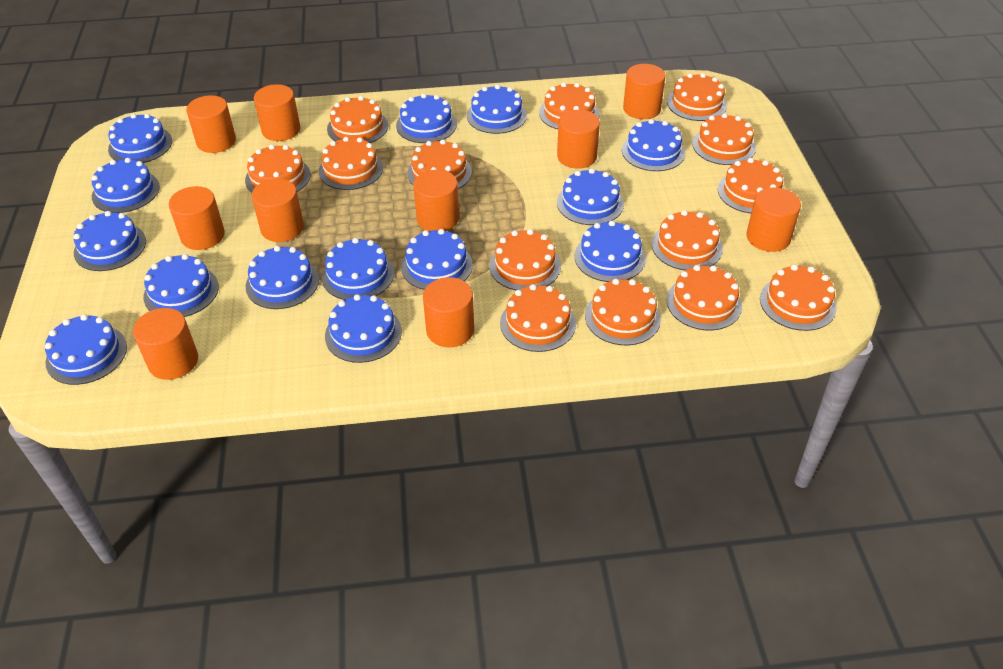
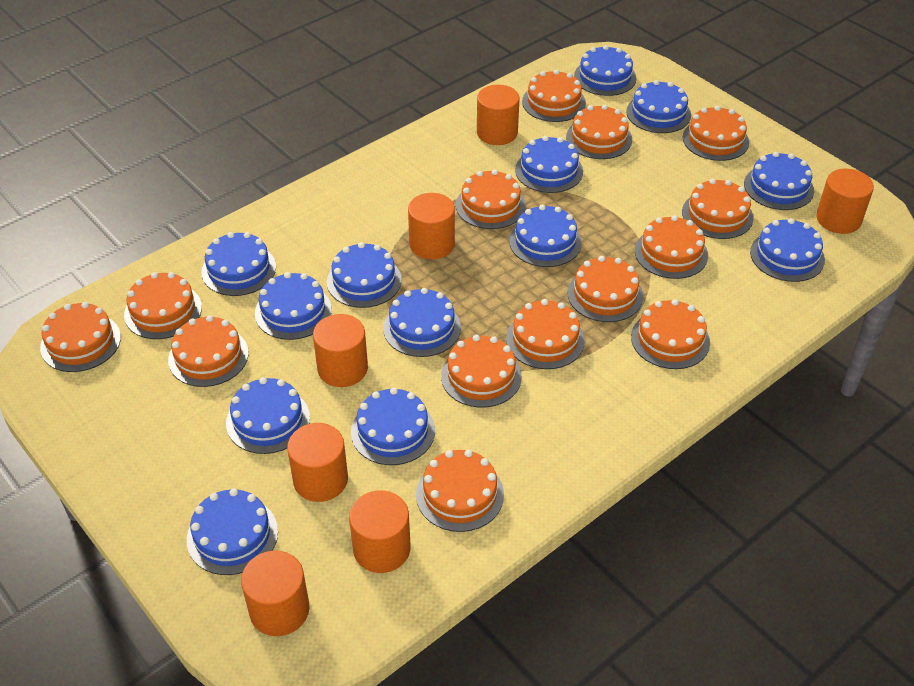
blue cake: [45,314,127,385] [73,211,146,271] [92,158,160,213] [108,114,172,163] [144,254,219,317] [246,246,319,309] [322,238,394,300] [325,294,402,363] [396,94,457,143] [401,229,473,290] [467,85,527,134] [557,168,624,225] [575,221,646,282] [622,119,685,171] = 14 -> [187,488,278,575] [201,232,276,296] [226,377,310,454] [255,272,332,340] [327,242,402,308] [351,388,435,465] [383,288,461,357] [509,205,582,267] [515,136,583,193] [574,45,636,96] [626,80,691,133] [744,152,814,210] [750,218,825,282] = 13
orange cylinder: [133,308,198,380] [169,186,225,250] [186,95,236,153] [251,179,304,242] [254,84,300,141] [413,170,459,231] [423,277,474,347] [557,110,600,168] [623,64,665,119] [746,187,801,252] = 10 -> [241,550,309,636] [287,423,348,502] [313,314,368,387] [349,490,411,573] [408,193,455,259] [477,85,520,145] [816,168,874,234] = 7

